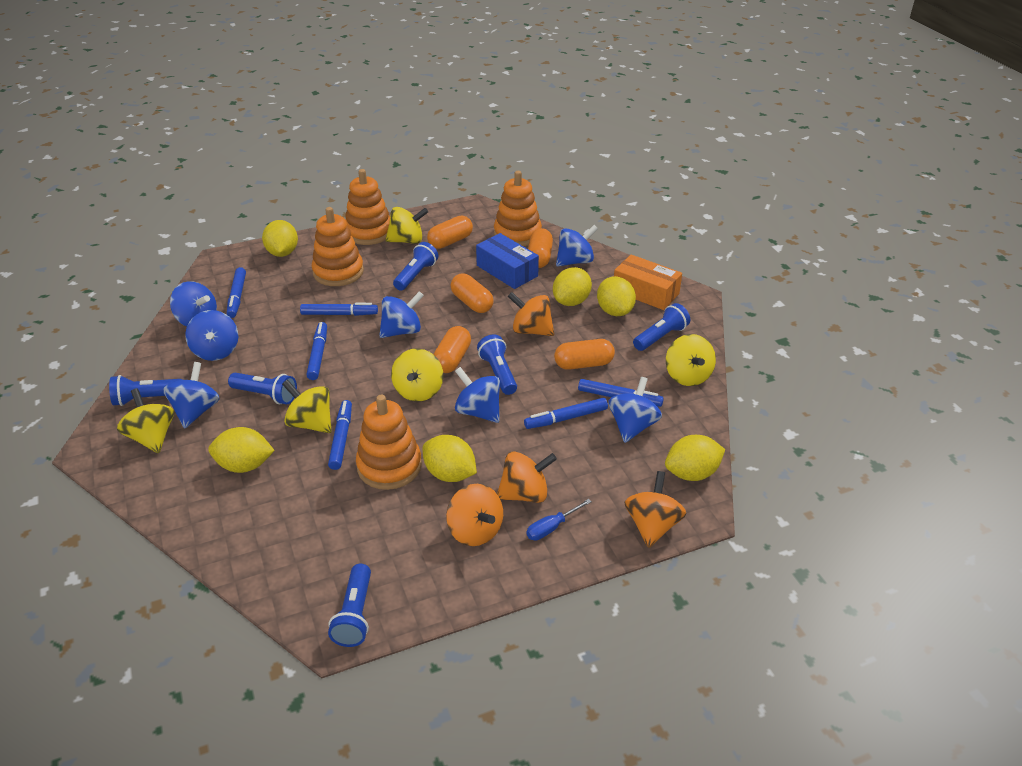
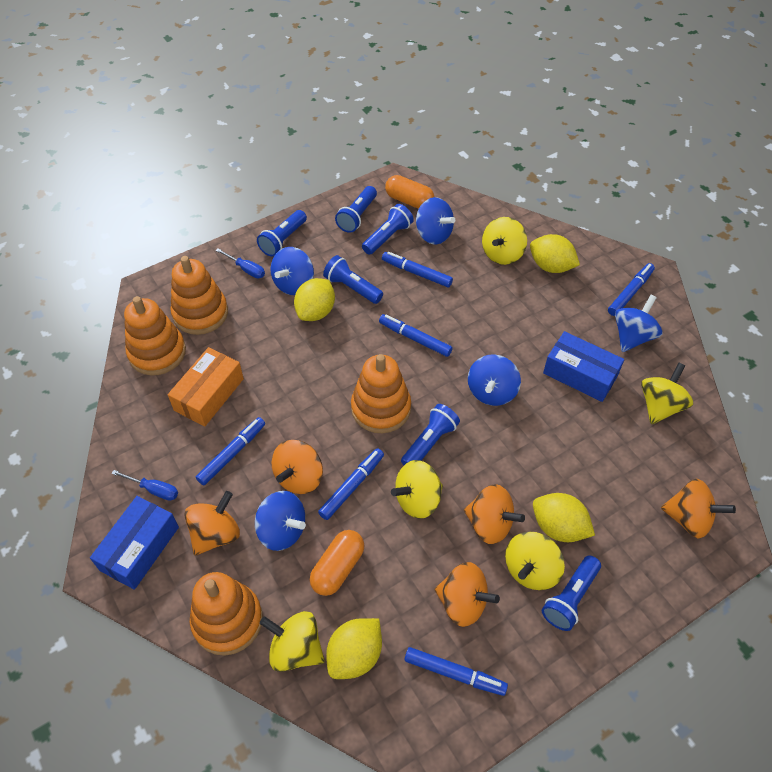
blue box: [476,233,539,289] = 1 -> [90,496,179,590] [543,331,624,402] = 2
blue screwdriver: [526,499,592,541] = 1 -> [111,470,178,501] [216,248,265,278] = 2
blue spinning top: [163,362,220,428] [170,281,217,327] [185,310,238,361] [379,291,424,338] [455,367,500,423] [556,225,598,266] [608,377,662,443] = 7 -> [255,491,306,551] [270,247,314,295] [416,197,455,244] [468,354,521,406] [615,295,663,352] = 5
orange capsule: [427,216,473,249] [433,326,471,373] [451,274,494,313] [528,228,553,268] [554,339,615,370] = 5 -> [310,530,364,596] [385,175,434,209] = 2
orange spinning top: [446,484,503,546] [497,451,557,503] [508,292,554,336] [625,471,686,548] = 4 -> [184,491,240,556] [271,440,323,494] [435,562,500,627] [464,484,525,544] [661,479,736,538] = 5
yellow lemon: [208,427,275,473] [262,220,298,257] [423,435,477,482] [553,267,592,306] [597,276,636,316] [665,435,725,481] = 6 -> [294,278,335,321] [326,618,382,679] [530,234,580,273] [533,493,595,542] = 4

